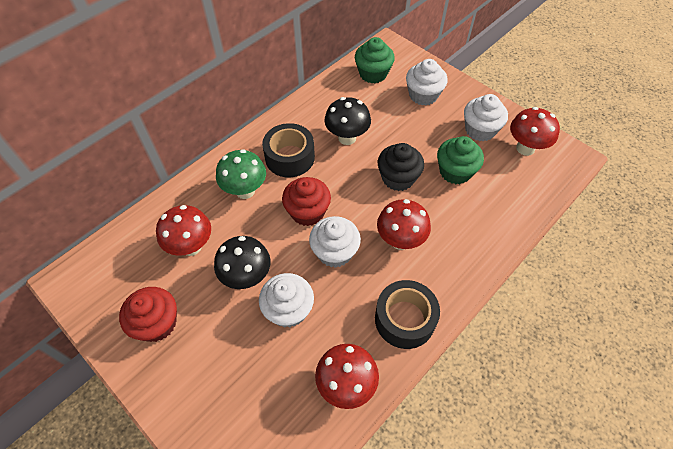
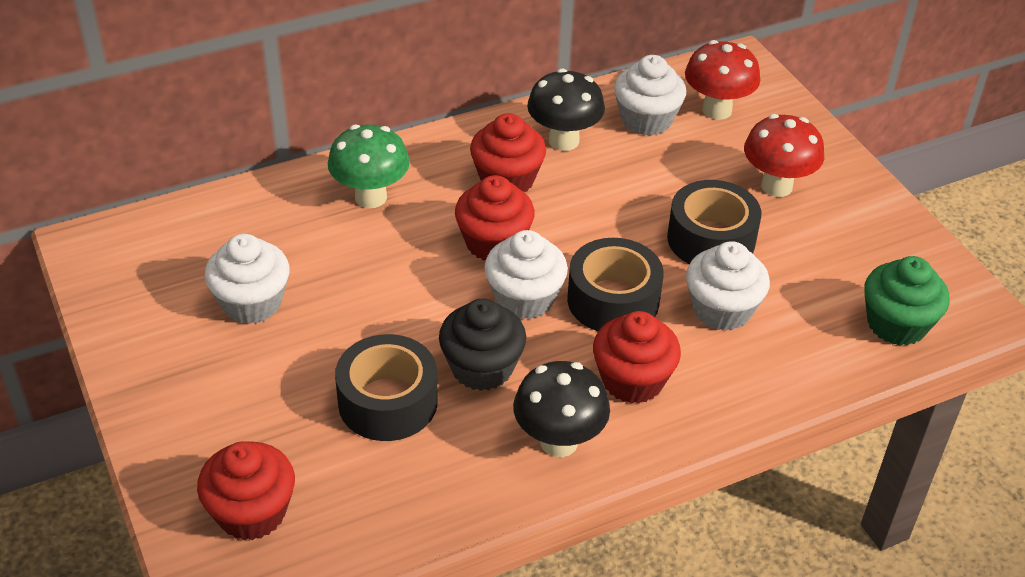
black tape: [262,123,315,177] [375,280,440,349] = 2 -> [335,334,438,441] [567,238,664,332] [667,180,761,264] = 3
green cupcake: [355,37,395,83] [437,136,484,184] = 2 -> [864,256,950,346] = 1
red cupcake: [119,287,177,342] [282,177,331,226] = 2 -> [197,441,295,540] [455,175,535,261] [470,113,546,192] [593,311,681,404] = 4
red mushroom: [156,205,211,256] [315,344,379,409] [377,199,431,250] [510,107,560,156] = 4 -> [685,40,760,120] [744,114,824,197] = 2

